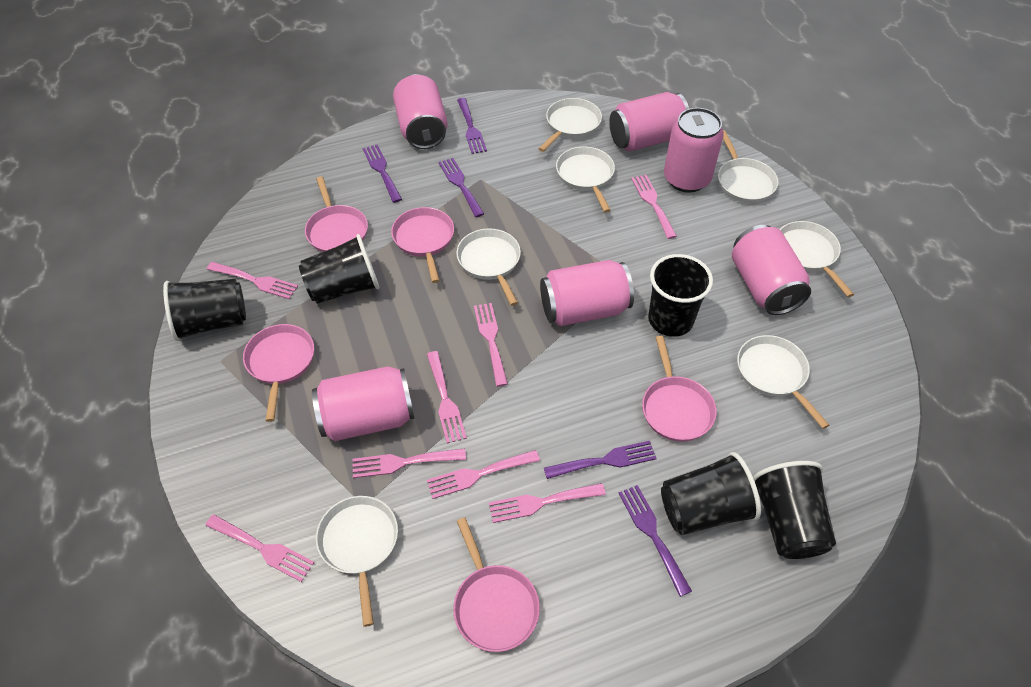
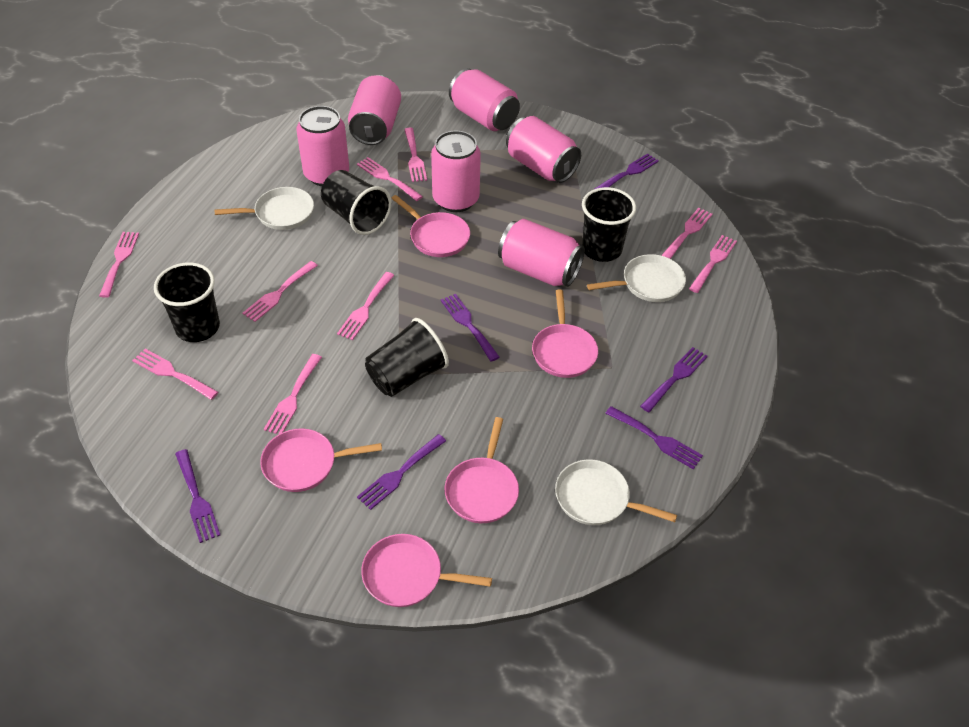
black cup: [163,279,246,341] [299,234,379,304] [648,254,713,337] [661,452,761,535] [753,461,836,559] = 5 -> [154,263,220,342] [321,170,391,235] [365,318,449,397] [582,187,636,262] = 4
pink fork: [205,515,315,582] [207,262,298,299] [352,448,466,478] [427,351,467,444] [427,450,540,499] [474,303,508,387] [489,483,606,523] [631,175,677,239] = 8 -> [99,232,139,298] [132,349,218,400] [242,261,318,322] [264,354,322,435] [337,272,395,340] [357,157,423,201] [404,128,427,182] [661,208,712,259] [689,235,737,293] = 9
purple fork: [363,145,402,203] [438,158,484,217] [457,98,487,154] [544,441,657,479] [618,485,692,597] = 5 -> [175,449,220,543] [357,434,446,510] [441,294,500,362] [594,153,659,189] [605,406,703,469] [640,347,708,412] = 6
white pan: [316,496,398,627] [456,228,521,306] [539,98,602,152] [556,147,615,213] [718,130,778,203] [737,335,829,429] [780,221,854,297] = 7 -> [214,187,314,230] [555,459,677,525] [587,254,686,302] = 3

